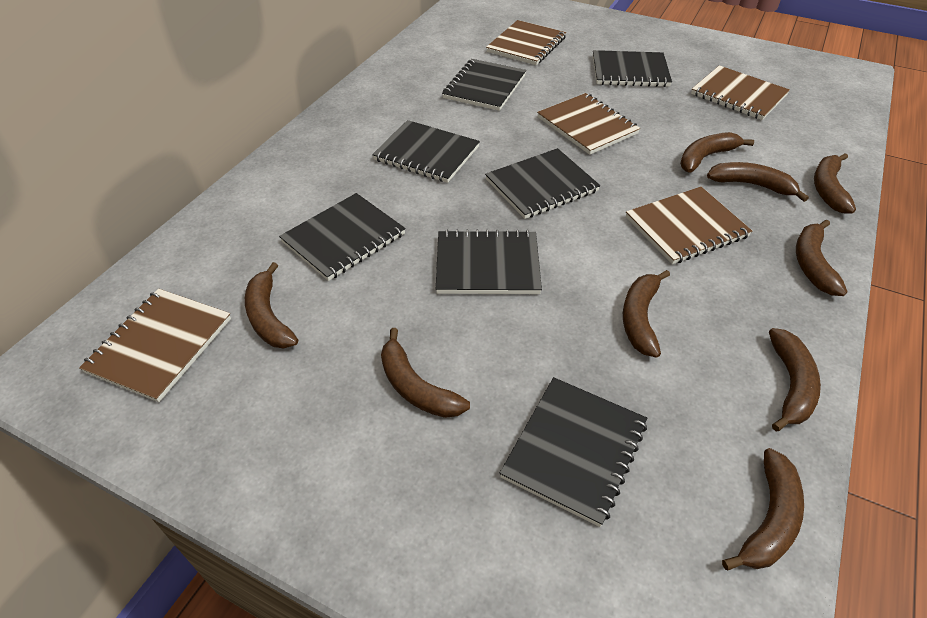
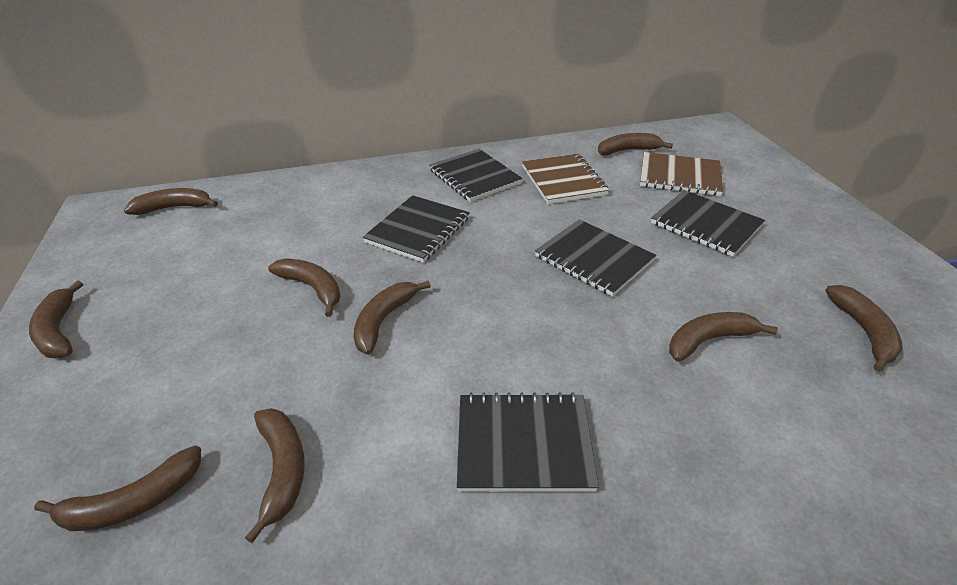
black notebook: [279,193,406,281] [372,120,480,183] [436,230,542,294] [442,59,526,111] [485,148,600,219] [500,377,647,527] [593,50,672,87] = 7 -> [363,195,470,263] [429,149,522,202] [457,392,599,492] [535,219,656,297] [651,190,765,257] = 5
brown notebook: [79,289,231,402] [486,20,566,65] [537,93,640,155] [626,187,752,264] [691,65,790,120] = 5 -> [522,154,609,204] [640,152,723,196] = 2

